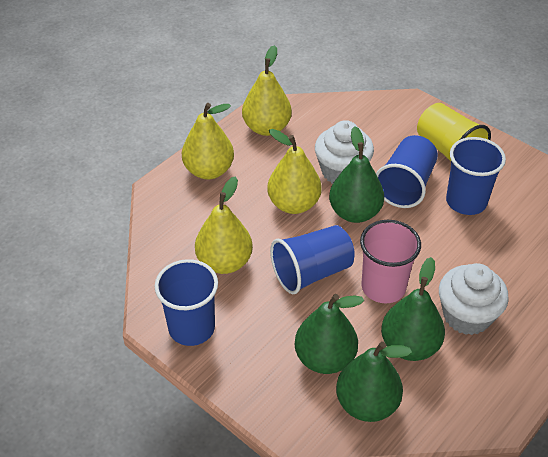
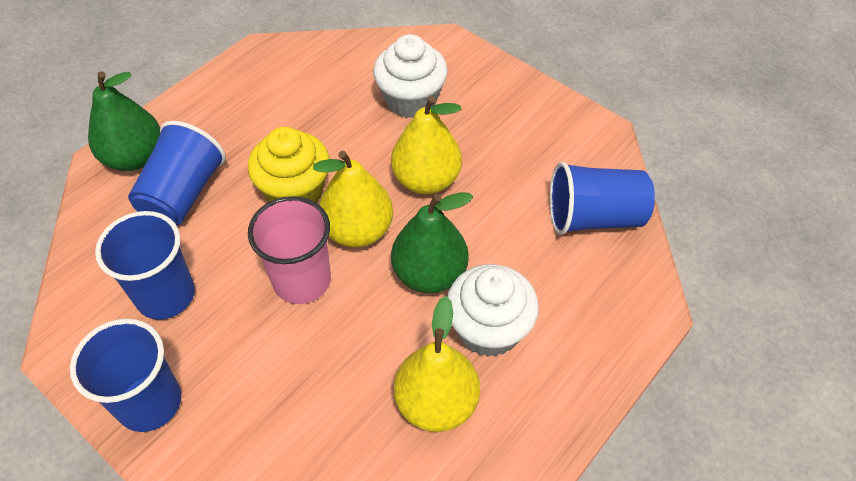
green pear: [295,294,364,374] [329,126,384,223] [336,342,412,422] [381,257,445,361] = 4 -> [88,71,160,171] [391,193,473,293] = 2
yellow cup: [417,103,491,161] = 1 -> none = 0
yellow cupcake: none = 0 -> [248,127,330,203] = 1
yellow pear: [182,103,234,179] [195,176,253,274] [242,45,292,136] [267,129,321,214] = 4 -> [313,151,393,247] [391,96,462,194] [394,296,480,432] = 3

